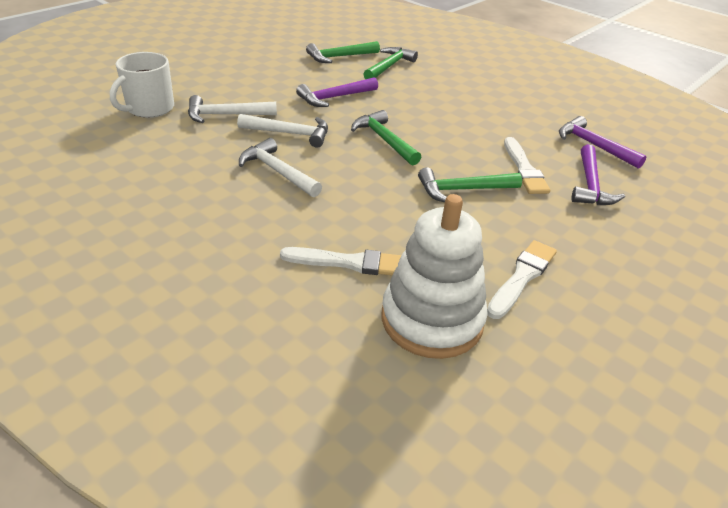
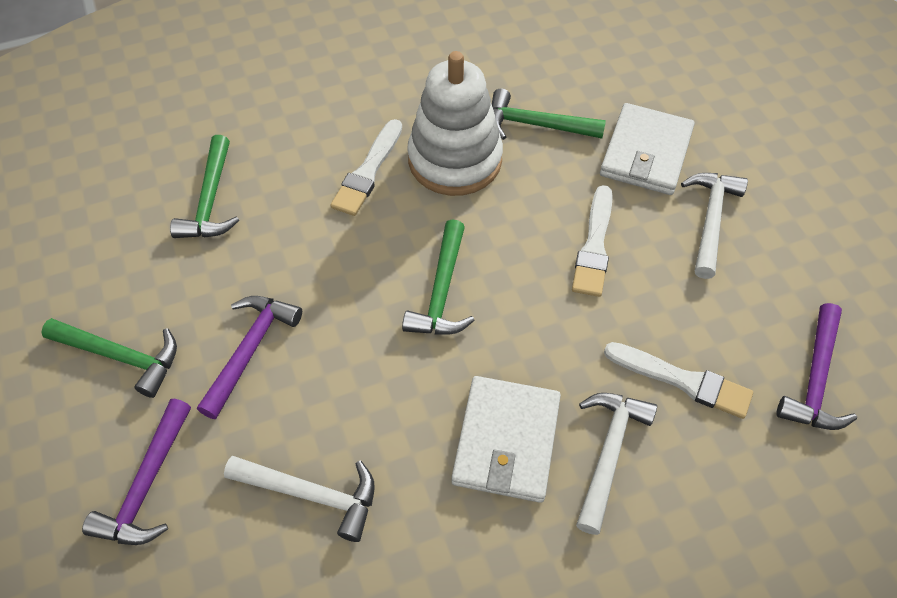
white mug: [110,52,174,118] = 1 -> none = 0
white wallet: none = 0 -> [451,376,561,503] [600,103,695,195] = 2

